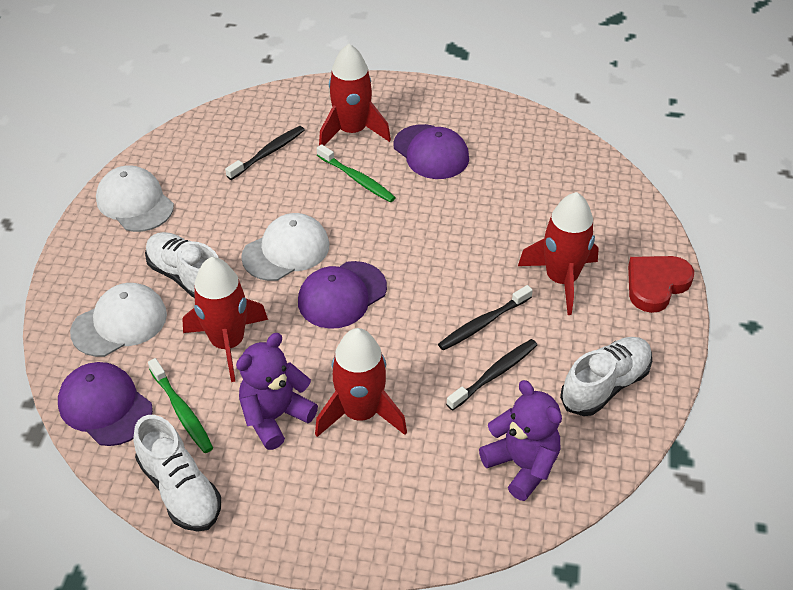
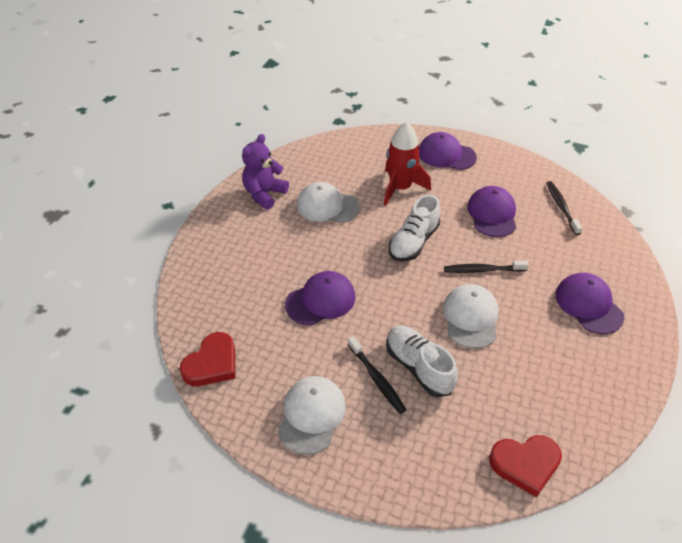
green toothbrush: [148,358,213,453] [317,144,396,202] = 2 -> none = 0
purple cap: [58,362,153,446] [298,261,387,329] [393,124,469,179] = 3 -> [285,271,356,326] [419,132,477,170] [467,186,516,237] [556,273,624,334] = 4
purple teddy bear: [236,333,318,450] [479,380,562,501] = 2 -> [242,134,289,210] = 1
red heart: [628,256,694,313] = 1 -> [180,332,235,386] [489,435,562,497] = 2
red rocket: [182,257,268,382] [315,328,407,437] [319,44,391,146] [518,192,599,315] = 4 -> [384,122,431,206] = 1
white shoe: [133,415,221,532] [145,232,219,298] [560,337,652,416] = 3 -> [386,325,458,397] [388,195,440,262] = 2

